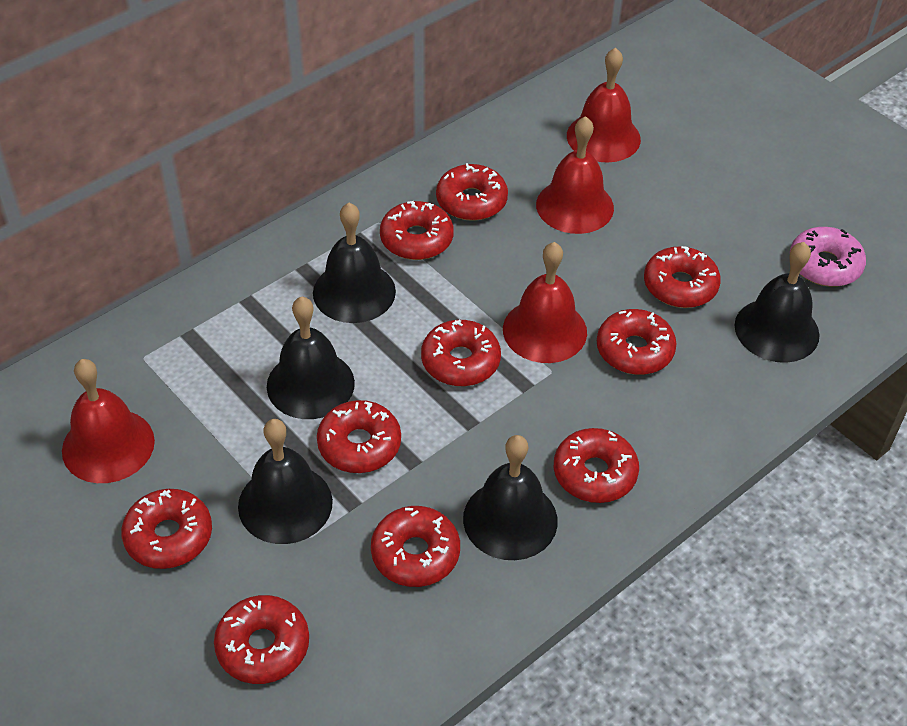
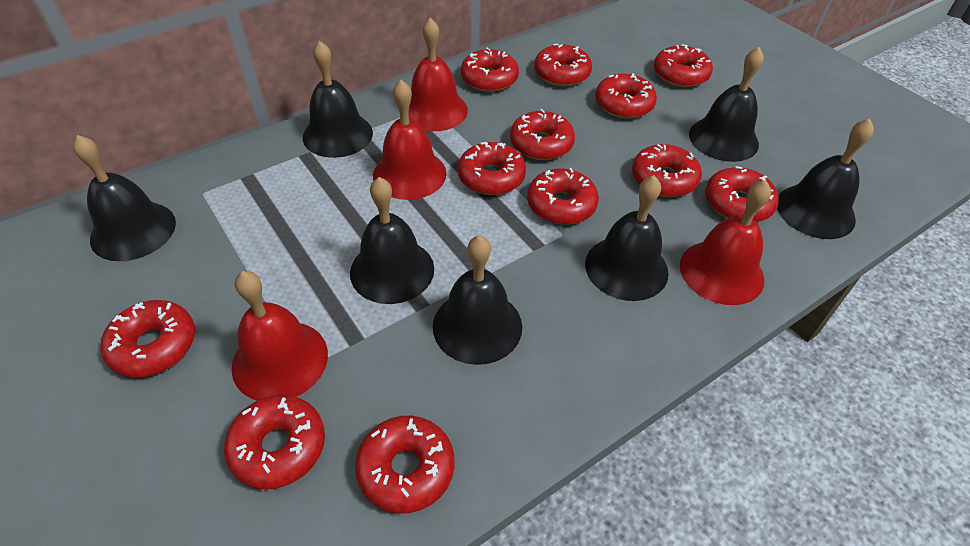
black bell: [238,419,333,544] [267,296,355,419] [313,203,396,323] [463,435,558,560] [735,242,820,363] = 5 -> [73,135,176,261] [303,41,373,158] [350,177,434,304] [433,235,522,365] [585,175,669,301] [689,47,764,162] [777,119,874,239] = 7
pink donut: [790,227,866,287] = 1 -> none = 0
red donut: [121,489,212,569] [214,595,309,684] [317,400,401,473] [371,506,460,587] [380,201,454,260] [421,319,501,386] [436,163,508,221] [554,428,639,503] [597,309,677,375] [644,246,721,308] = 10 -> [100,300,195,377] [224,395,325,489] [355,415,454,514] [458,142,526,195] [461,48,519,92] [510,109,575,160] [527,168,599,225] [534,44,592,86] [595,73,657,118] [632,144,702,197] [654,45,713,87] [705,166,779,222] = 12

